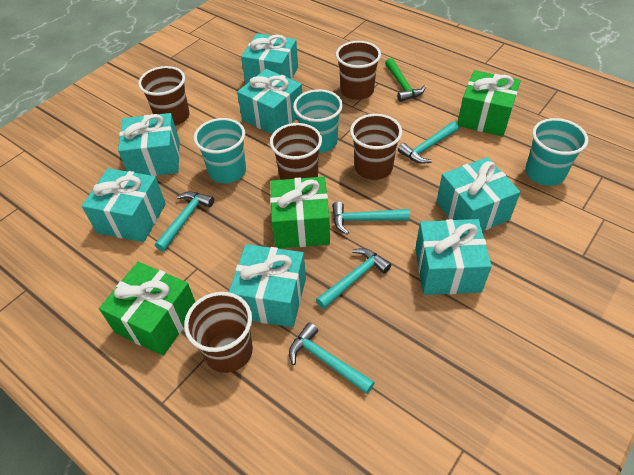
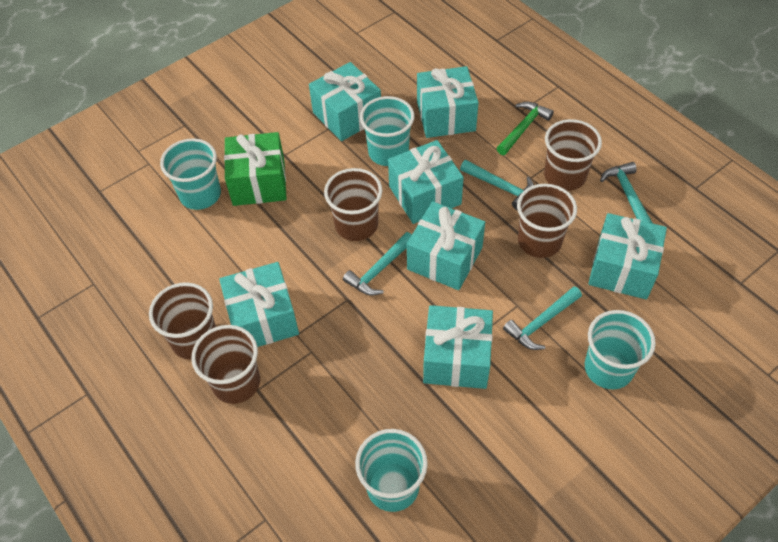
green gift: [99,262,195,356] [270,177,330,248] [457,70,521,137] = 3 -> [224,132,287,206] = 1
turquoise cup: [194,118,246,183] [293,89,343,153] [525,118,588,186] = 3 -> [160,138,221,210] [355,429,428,512] [360,96,414,166] [585,310,656,389] = 4
turquoise hammer: [155,191,214,251] [289,322,375,394] [316,248,391,309] [332,202,410,235] [398,122,459,164] = 5 -> [343,232,412,296] [460,160,534,210] [503,286,582,350] [600,162,653,223] = 4

